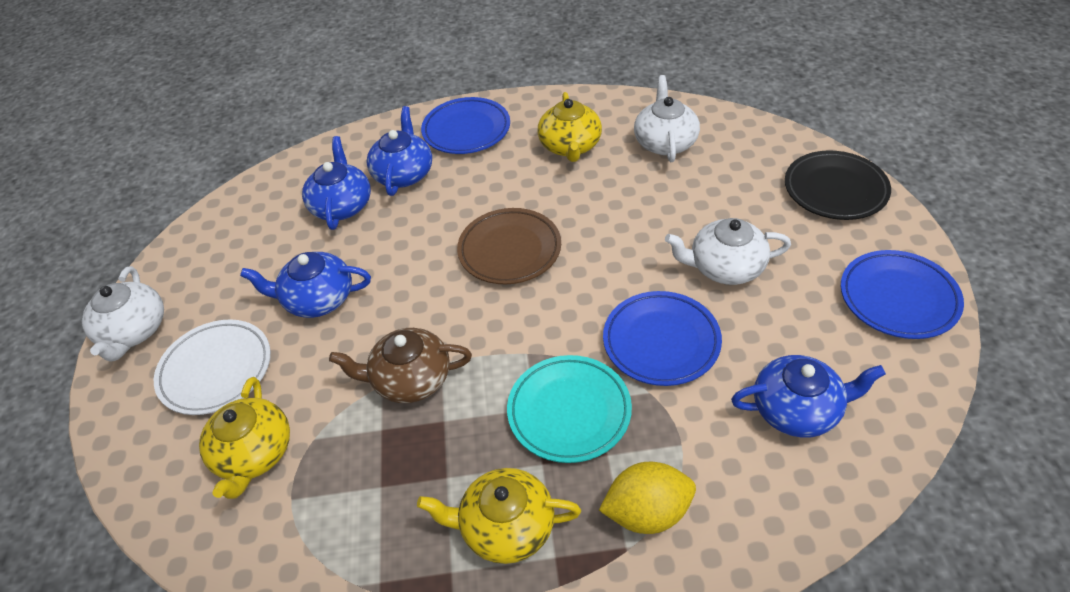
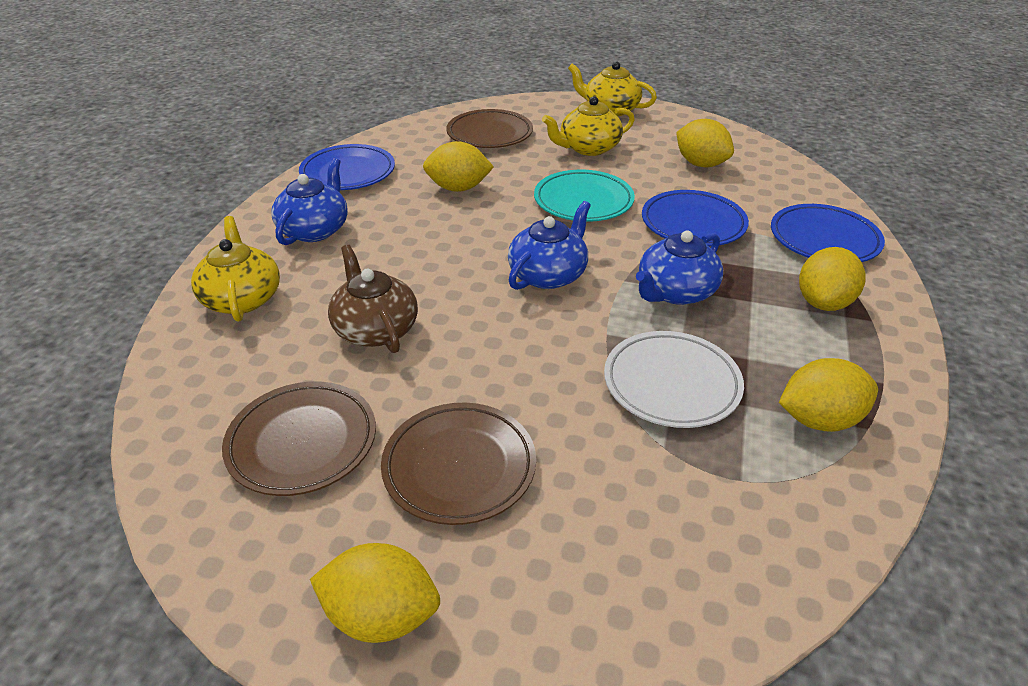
black plate: [785,151,891,220] = 1 -> none = 0
blue teapot: [240,252,371,318] [302,136,371,230] [366,106,432,196] [731,355,886,438] = 4 -> [271,158,348,245] [508,201,591,290] [636,230,723,305] = 3
brown plate: [457,208,561,284] = 1 -> [222,381,376,496] [381,403,536,525] [446,109,533,148] = 3
white teapot: [82,266,164,362] [634,75,700,162] [665,218,791,285] = 3 -> none = 0
yellow lemon: [599,462,696,534] = 1 -> [310,543,440,643] [423,141,494,192] [676,119,734,167] [779,358,878,432] [799,247,865,311] = 5

